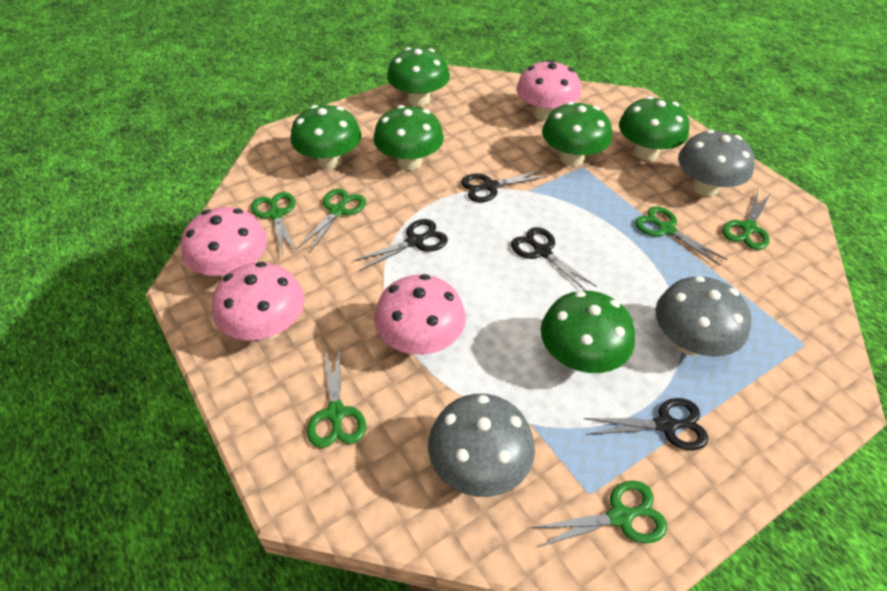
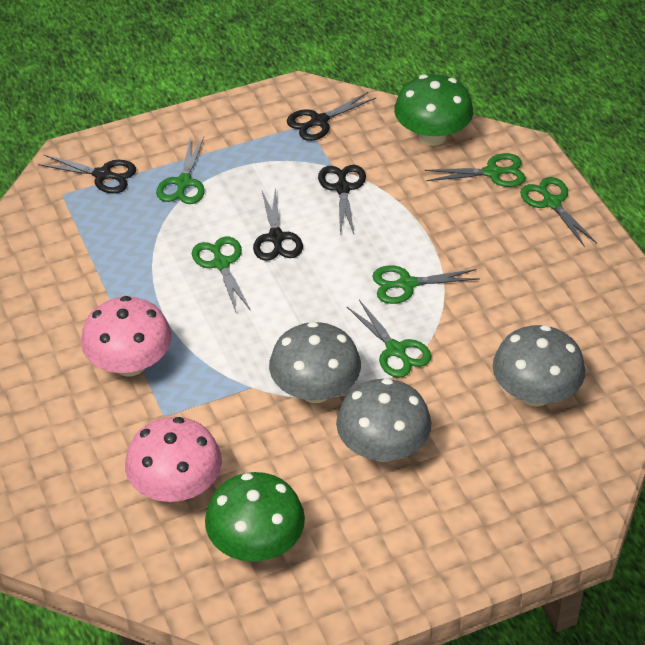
green mushroom: [290,105,361,169] [373,105,444,170] [387,47,450,106] [541,291,635,373] [542,101,612,166] [619,96,689,161] = 6 -> [205,472,305,562] [394,74,473,146] = 2
pink mushroom: [181,207,267,279] [212,262,305,341] [374,274,466,355] [516,60,581,121] = 4 -> [81,296,172,377] [125,417,222,502] = 2

